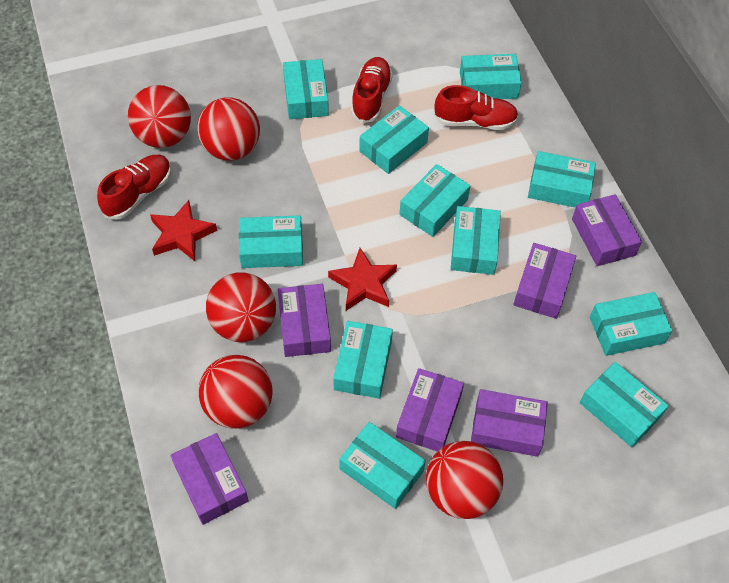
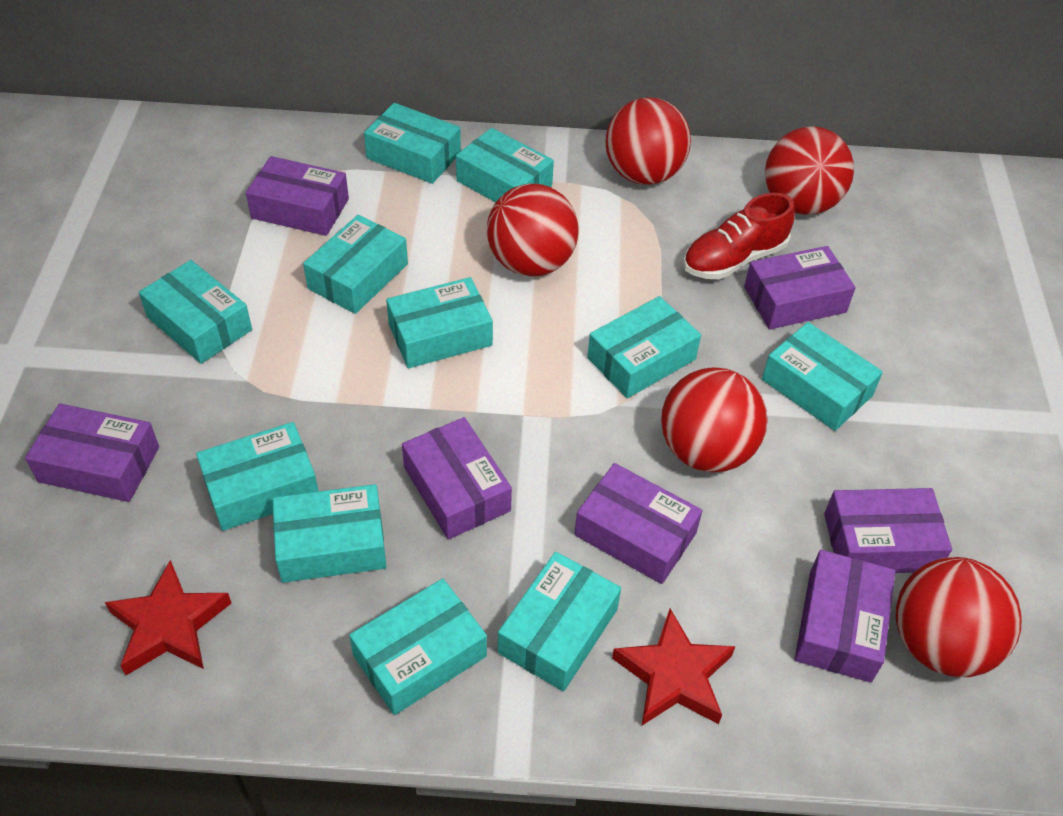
purple box: [171,433,249,525] [278,284,331,357] [396,368,464,451] [471,389,548,457] [513,243,576,319] [572,194,642,266] = 6 -> [25,403,159,502] [246,156,349,236] [402,417,512,539] [575,463,702,584] [744,246,856,329] [795,550,895,683] [824,488,952,573] = 7
red shoe: [97,155,171,220] [351,57,393,123] [434,85,518,130] = 3 -> [683,193,795,279] = 1

